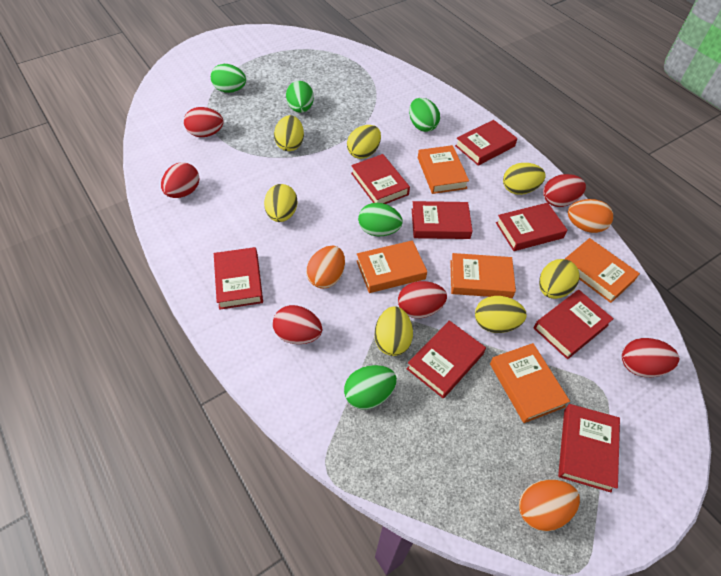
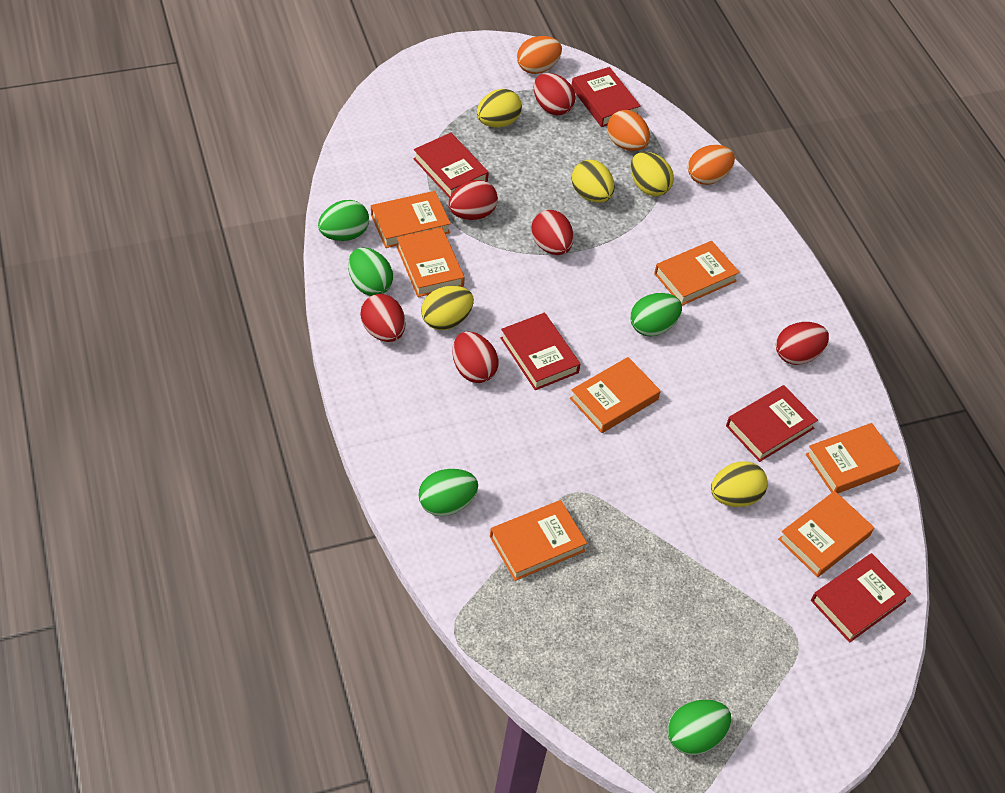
orange book: [357,240,427,293] [418,145,469,194] [450,253,516,298] [490,343,570,423] [565,238,640,303] = 5 -> [371,191,451,248] [396,227,465,297] [490,500,587,581] [570,357,661,433] [654,241,740,305] [778,491,874,577] [806,423,901,493] = 7
red book: [214,247,263,310] [351,154,410,204] [407,320,486,398] [412,201,473,239] [455,120,517,166] [496,203,568,251] [534,290,614,359] [558,404,620,493] = 8 -> [413,133,489,198] [500,313,580,390] [571,67,641,127] [726,385,818,462] [811,553,911,643] = 5
yellow egg: [264,184,298,222] [274,115,304,151] [347,125,381,159] [374,306,413,356] [475,296,526,333] [503,163,546,195] [539,259,580,299] = 7 -> [421,286,474,330] [477,89,522,128] [571,160,615,203] [631,152,674,196] [711,461,768,507] = 5

